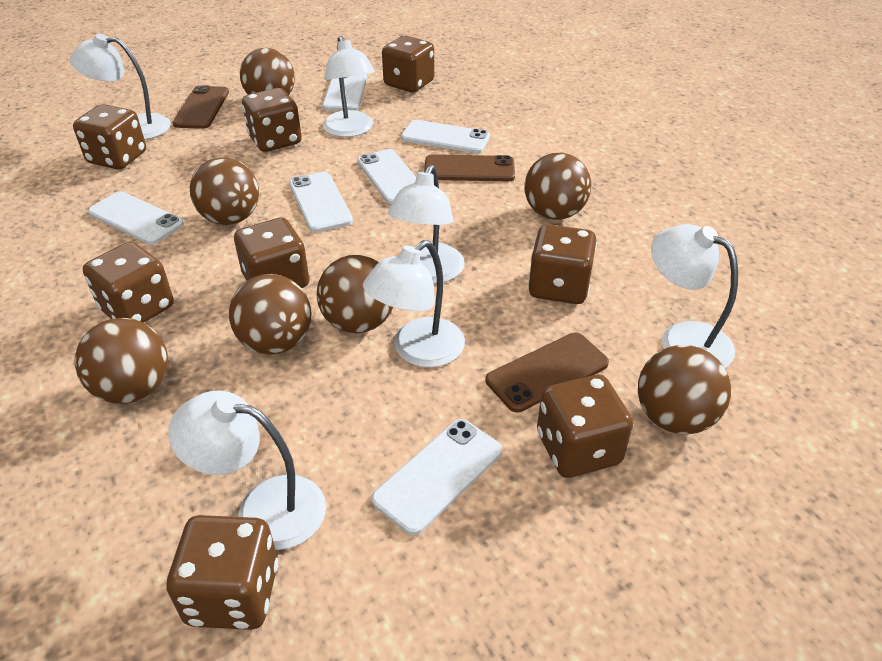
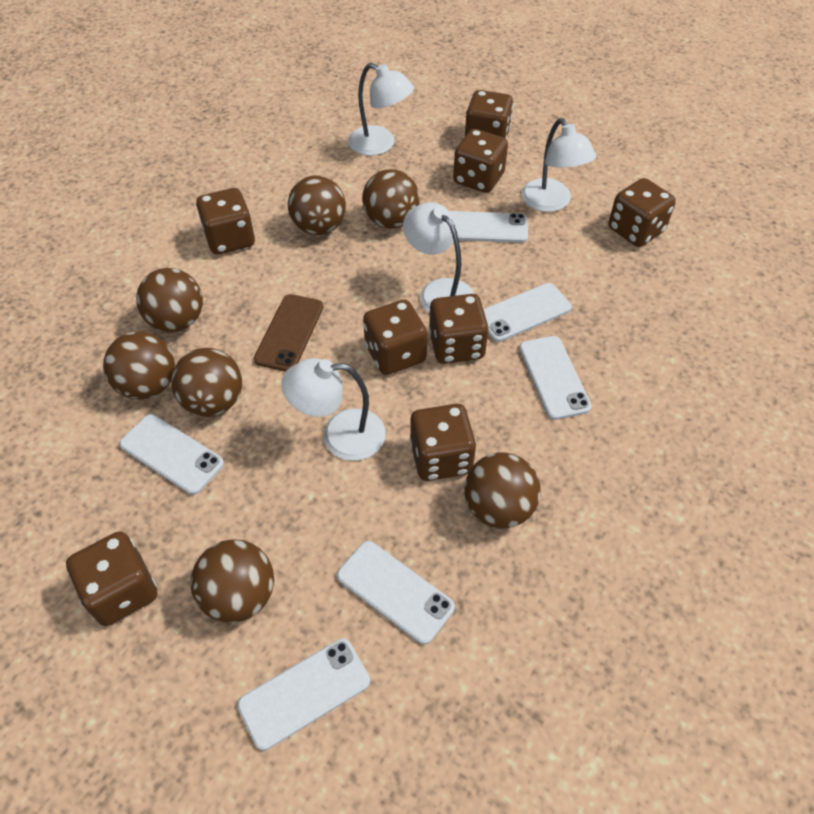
brown phone: [172,85,229,129] [424,154,515,181] [486,333,609,412] = 3 -> [254,294,323,372] = 1
white lamp: [70,34,171,140] [168,390,326,550] [323,36,375,137] [363,240,465,368] [388,165,465,284] [651,224,738,368] = 6 -> [281,358,386,461] [348,63,414,156] [403,202,474,313] [521,118,596,212] = 4

